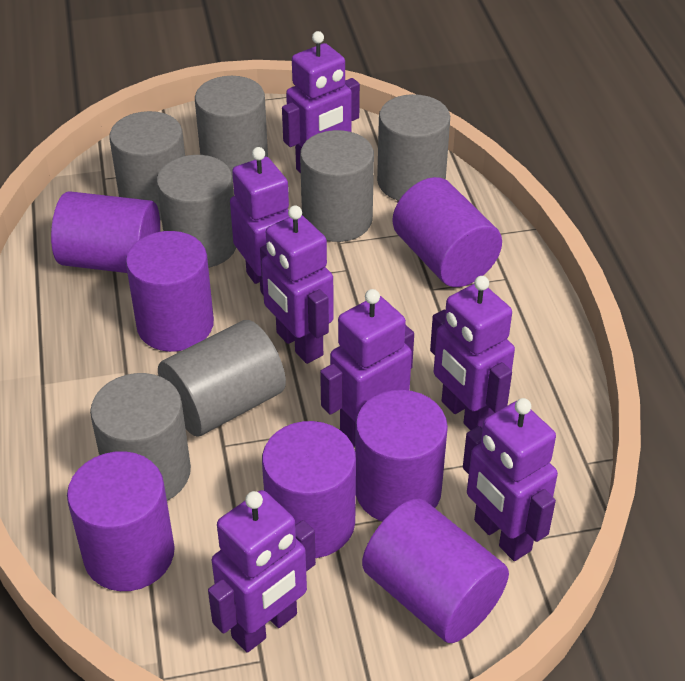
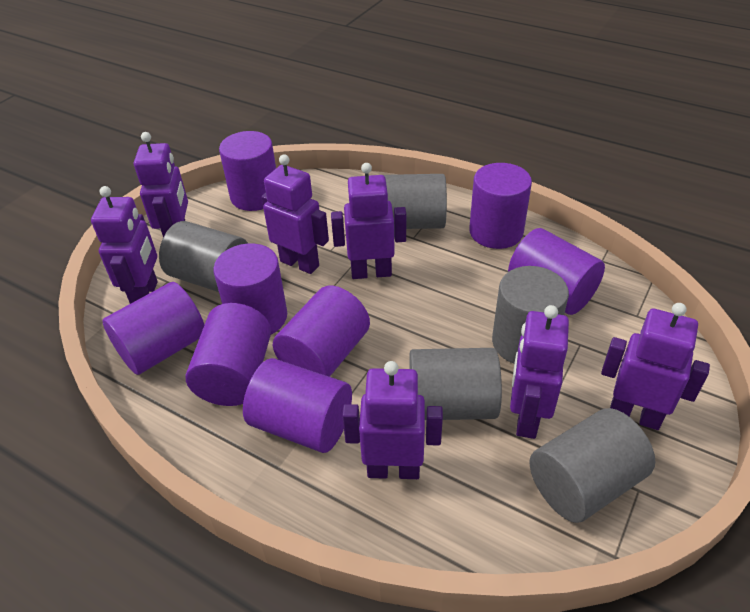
grey cylinder: [90,373,191,501] [109,111,185,220] [156,155,236,268] [158,320,286,437] [195,76,268,178] [300,130,374,242] [377,94,450,201] = 7 -> [159,221,248,292] [384,174,447,229] [409,348,502,420] [492,266,569,364] [530,408,655,523] = 5
purple cylinder: [51,192,160,273] [67,451,175,591] [126,231,214,352] [262,421,356,558] [355,390,448,522] [362,498,509,643] [393,177,502,287] = 7 -> [102,282,204,375] [186,303,271,406] [213,243,287,335] [219,131,276,211] [243,358,352,453] [273,286,370,377] [469,163,532,249] [508,228,605,315] = 8

